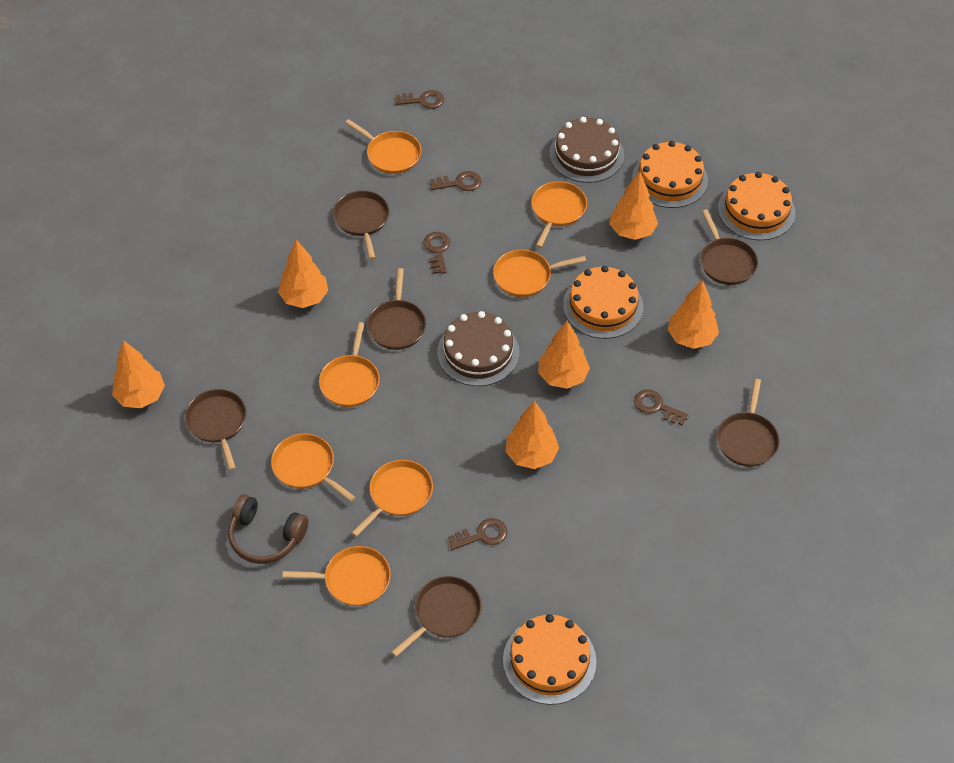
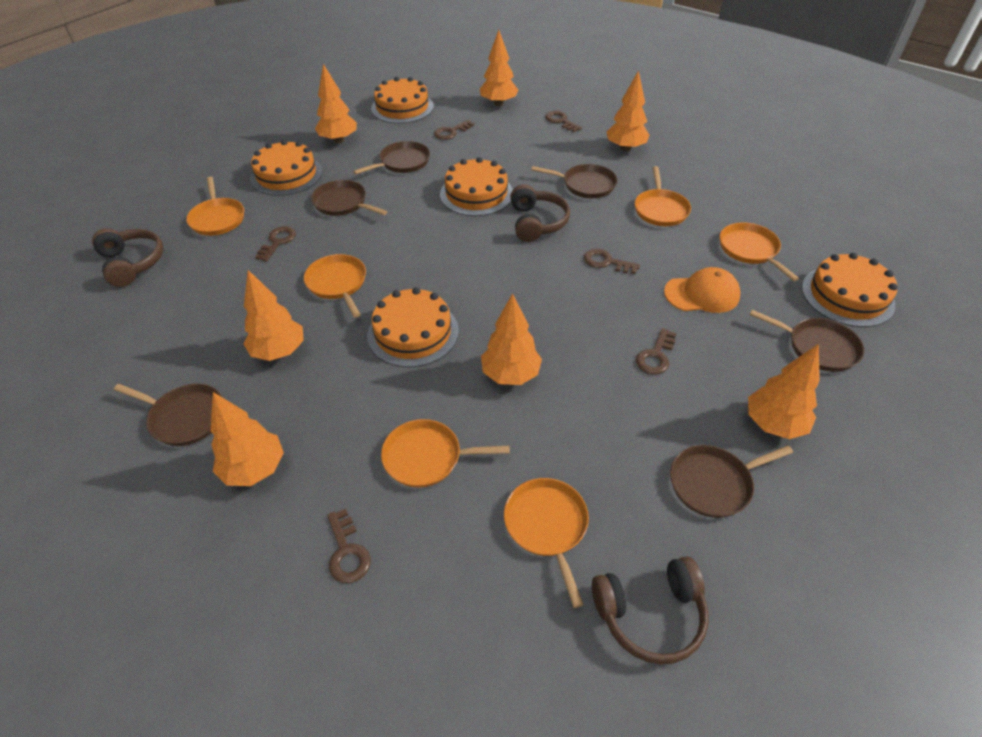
brown cake: [437,311,519,386] [549,117,624,183] = 2 -> none = 0
brown headphones: [228,494,308,564] = 1 -> [92,228,164,287] [510,184,570,242] [592,556,709,665] = 3
brown key: [395,90,444,109] [423,232,450,274] [430,171,482,191] [448,518,507,550] [634,389,689,425] = 5 -> [255,226,296,262] [327,509,371,583] [434,120,474,140] [545,111,582,132] [584,249,640,274] [636,328,676,375] = 6
orange cake: [503,614,596,705] [563,266,643,339] [632,141,708,208] [718,172,795,240] = 4 -> [250,140,322,196] [367,287,459,367] [371,77,434,124] [440,157,513,216] [802,253,897,327] = 5
orange cap: none = 0 -> [664,267,740,313] = 1
orange pan: [271,433,356,502] [283,546,391,606] [319,322,380,407] [345,119,421,174] [351,460,433,537] [493,249,586,297] [531,181,587,248] = 7 -> [186,177,244,236] [304,254,366,318] [381,419,510,488] [504,478,589,608] [635,166,691,226] [720,222,799,281] = 6
orange tree: [112,340,165,408] [278,240,328,308] [506,401,559,469] [538,320,590,389] [610,171,658,240] [668,280,719,349] = 6 -> [211,392,284,486] [244,270,304,361] [315,64,357,143] [480,30,518,106] [481,293,542,385] [607,70,650,151] [748,344,820,439] = 7

